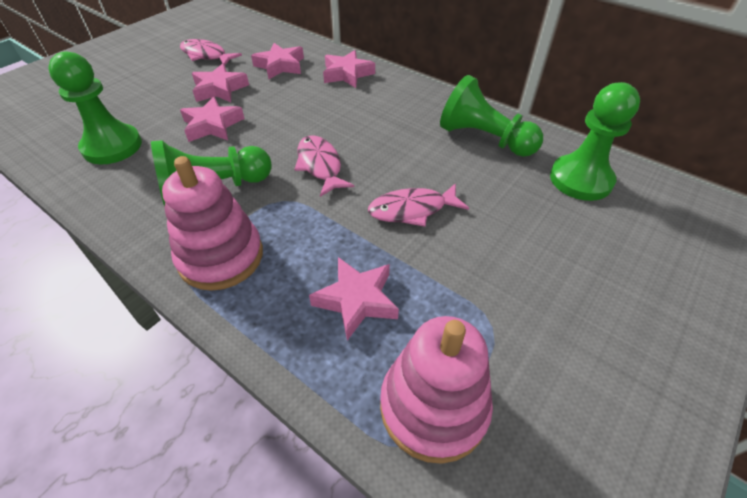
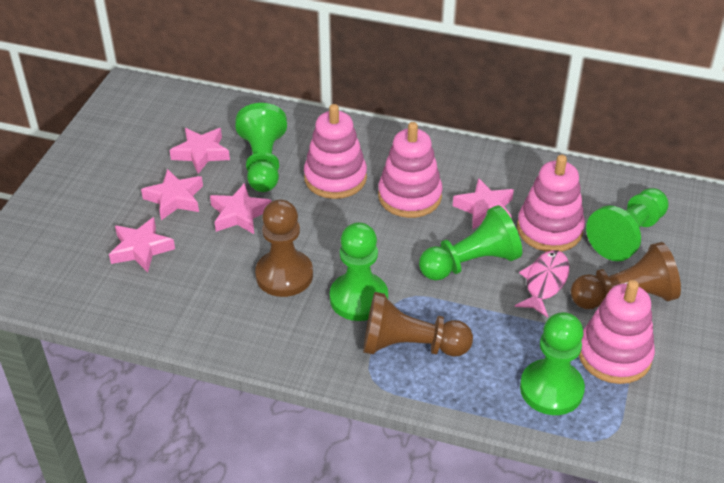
brown pawn: none = 0 -> [255,199,313,297] [363,292,473,357] [571,242,681,309] = 3
green pawn: [48,52,142,164] [151,140,272,207] [440,75,543,157] [550,82,640,201] = 4 -> [235,103,287,192] [330,222,388,321] [419,205,522,281] [520,312,585,415] [586,188,669,261] = 5
pink fish: [180,39,242,65] [294,135,354,197] [368,183,469,227] = 3 -> [515,250,569,318] = 1
pink stacking toy: [162,156,263,291] [380,316,493,464] = 2 -> [304,104,367,199] [378,122,442,218] [517,155,585,252] [579,280,655,384] = 4

